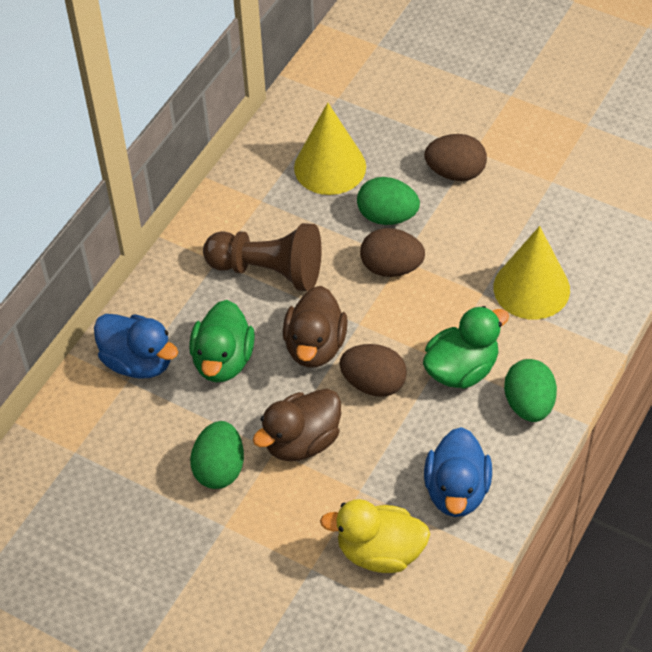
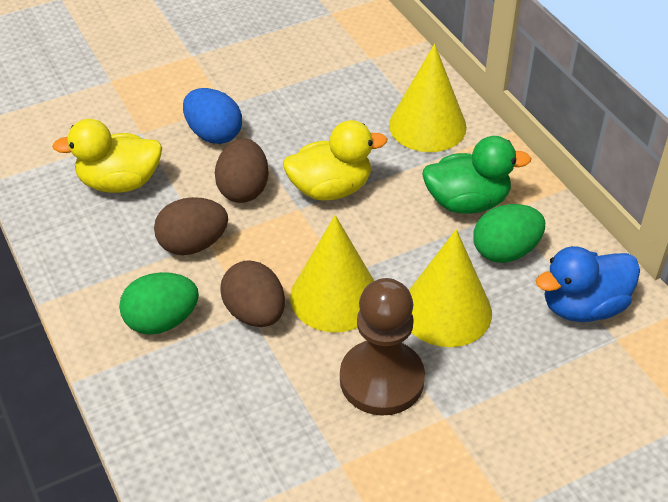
blue duck: [94,314,178,379] [424,427,492,517] = 2 -> [536,246,640,322] = 1
blue egg: none = 0 -> [183,88,242,144] = 1
brown duck: [253,389,341,461] [283,286,348,368] = 2 -> none = 0
green duck: [189,300,255,382] [423,306,509,389] = 2 -> [422,136,531,214] = 1
green egg: [190,421,244,489] [357,177,420,225] [504,359,557,422] = 3 -> [119,272,199,335] [473,204,545,263] = 2
yellow cone: [294,103,366,195] [493,226,570,320] = 2 -> [290,215,374,332] [389,44,467,152] [409,229,492,347] = 3
yellow duck: [320,499,430,573] = 1 -> [52,119,162,193] [283,120,387,201] = 2

